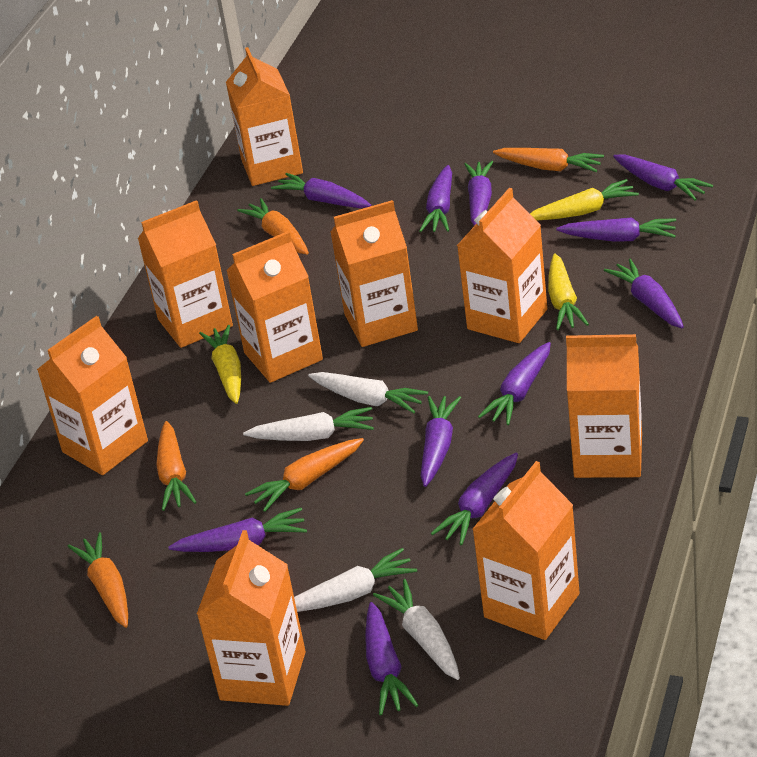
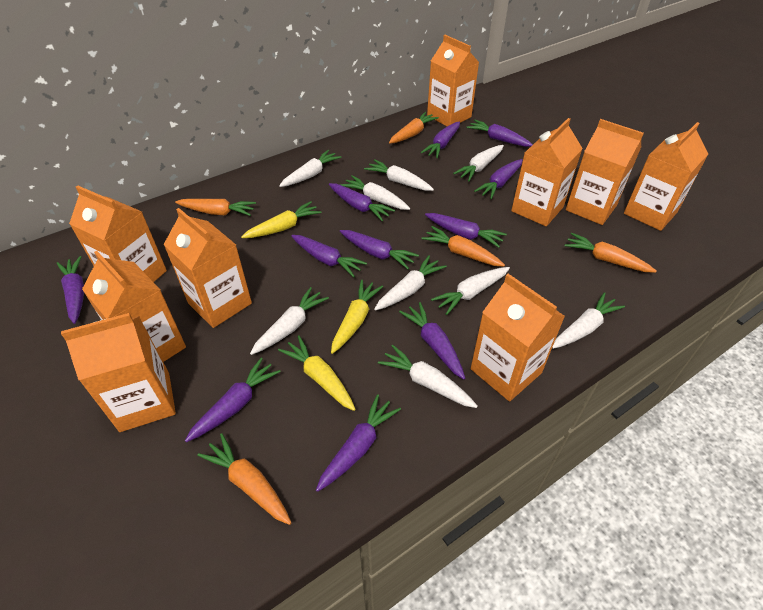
white carrot: [243,407,374,441] [294,548,417,612] [308,372,428,413] [373,579,460,680] = 4 -> [250,287,329,355] [279,150,341,187] [340,175,410,210] [364,159,434,191] [374,255,447,311] [378,345,478,408] [431,267,510,315] [453,145,504,181] [552,292,625,349] = 9

